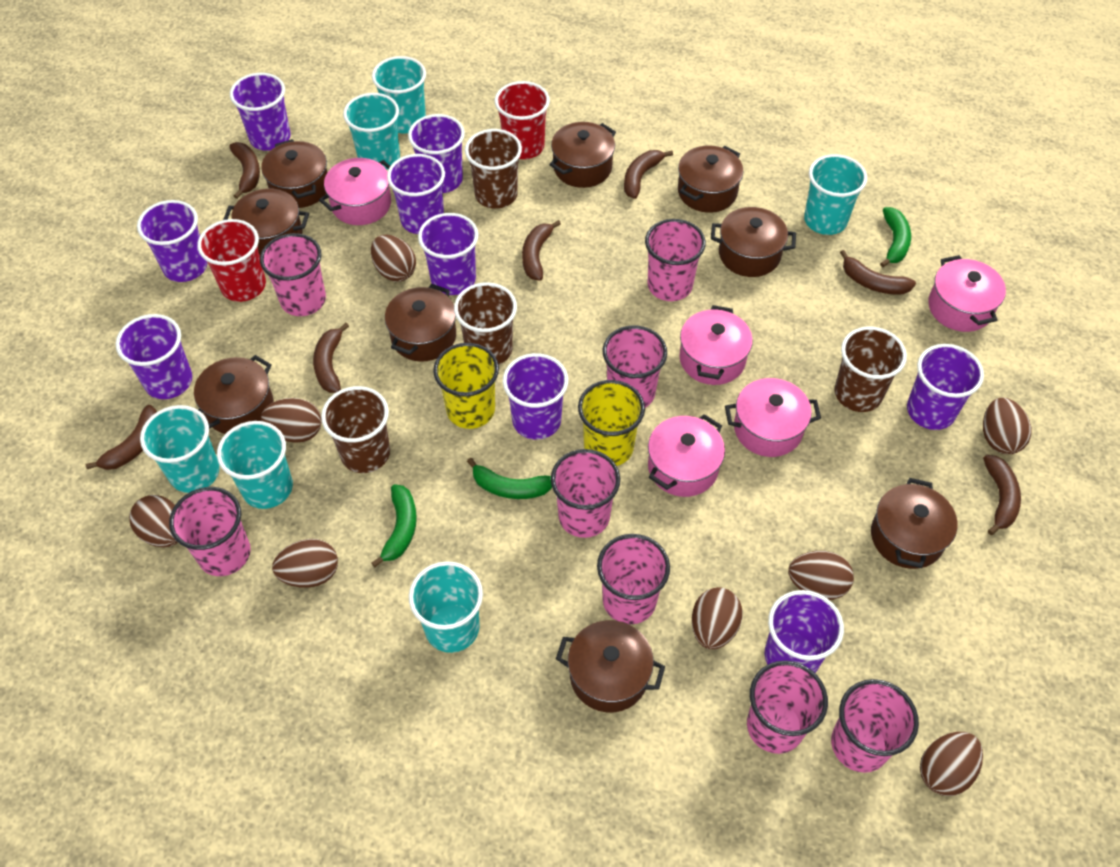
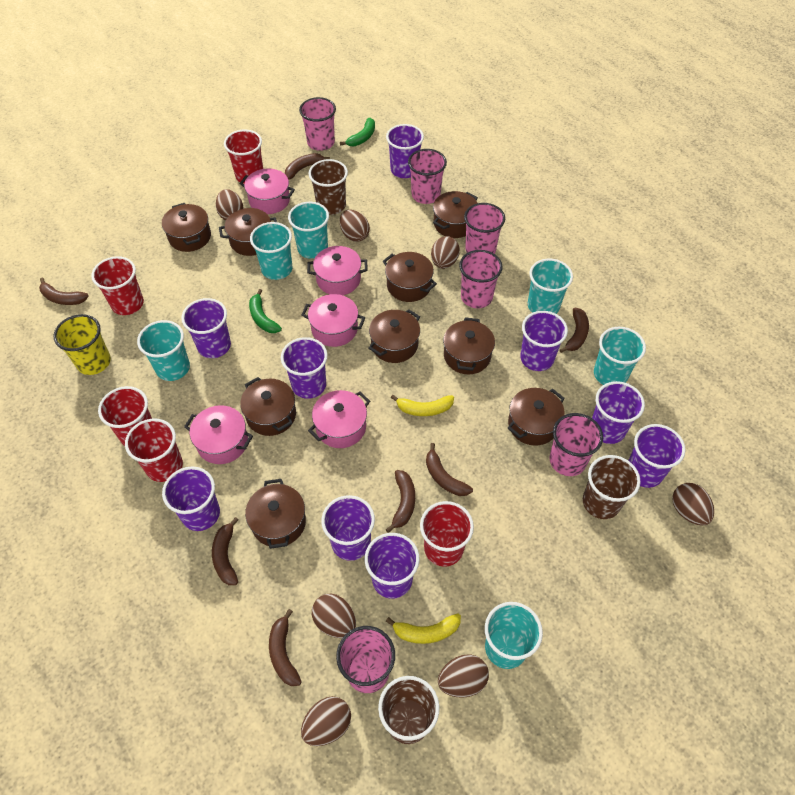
brown cup: [321,386,390,473] [454,282,517,365] [465,129,522,209] [834,327,907,412] = 4 -> [309,159,348,215] [378,676,439,744] [583,455,640,519] = 3
brown egg: [129,495,178,547] [261,398,322,443] [272,539,338,588] [371,235,416,282] [692,587,743,650] [788,551,854,600] [920,732,983,796] [983,398,1031,454] = 8 -> [216,189,243,221] [301,696,351,746] [312,593,356,638] [340,210,370,242] [431,236,460,269] [438,654,489,698] [672,483,714,526] = 7
green banana: [372,484,417,567] [467,458,552,499] [880,207,911,267] = 3 -> [249,289,282,333] [340,118,375,146] = 2
pink cup: [169,487,251,576] [260,233,326,316] [551,449,620,538] [597,534,670,624] [602,325,667,408] [645,219,706,301] [747,661,828,754] [831,679,919,773] = 8 -> [299,97,336,151] [336,626,395,693] [408,149,447,204] [459,250,502,308] [464,203,505,254] [549,413,603,476] = 6
red cup: [197,219,266,302] [495,81,550,159] = 2 -> [91,256,144,315] [98,386,152,446] [125,419,183,482] [224,130,263,184] [420,501,474,567] = 5
yellow banana: none = 0 -> [386,613,461,644] [391,395,454,416] = 2
yellow cup: [433,343,499,429] [578,380,645,466] = 2 -> [53,314,111,375] = 1

